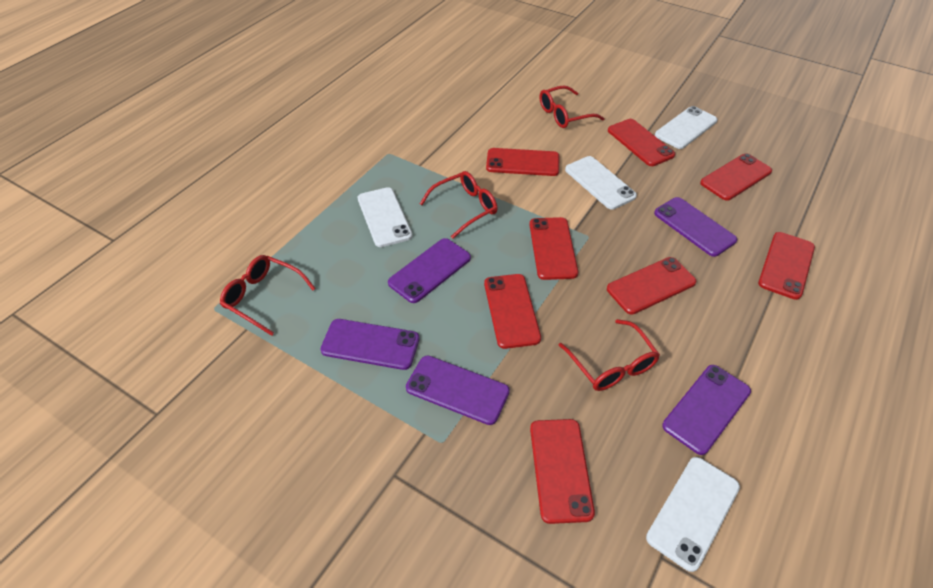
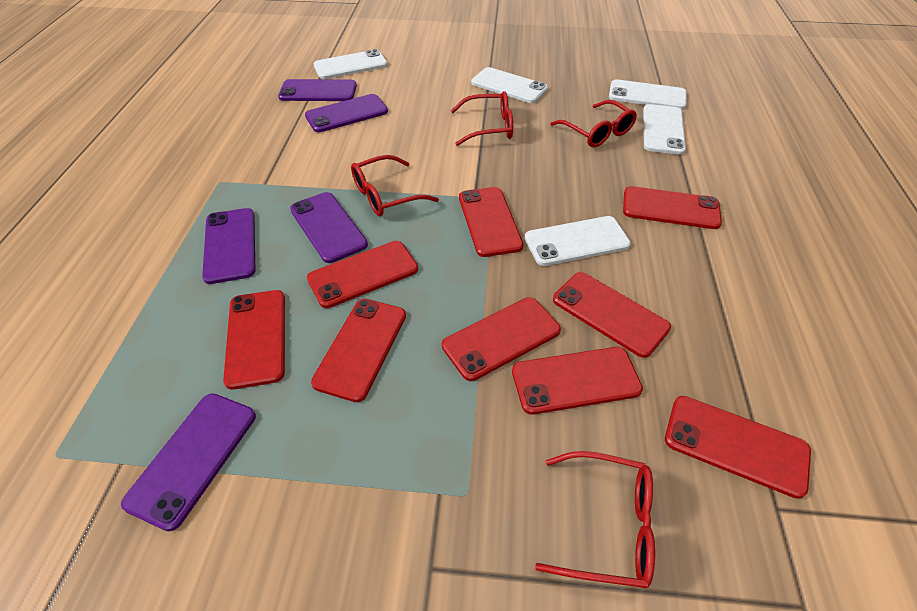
red phone: [484,274,541,349] [486,148,559,176] [529,217,578,280] [530,419,595,524] [607,257,696,315] [608,119,675,166] [700,153,772,201] [758,232,815,300] = 8 -> [223,290,285,390] [307,241,418,308] [311,299,406,402] [442,297,561,381] [459,187,523,257] [512,347,643,415] [553,272,671,358] [623,186,722,229] [665,396,811,499] = 9
white phone: [358,187,413,247] [565,156,637,210] [646,457,740,572] [655,106,717,149] = 4 -> [314,49,388,79] [471,67,548,103] [525,216,631,266] [609,79,687,109] [643,104,686,155] = 5

